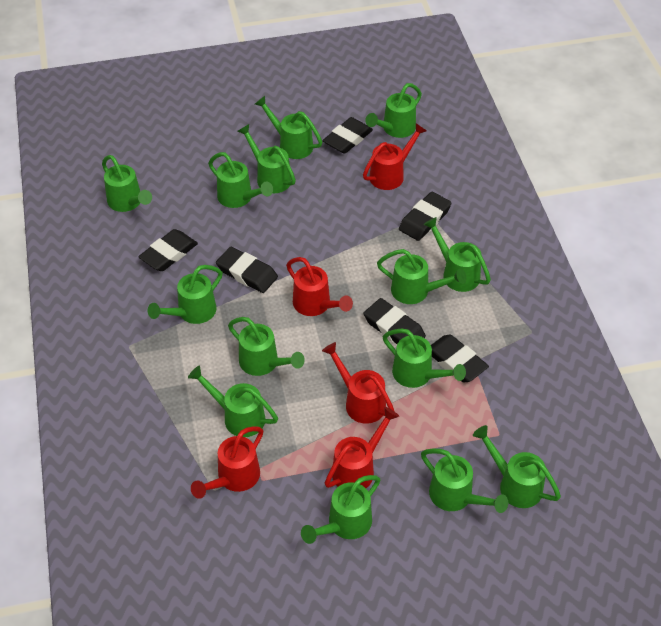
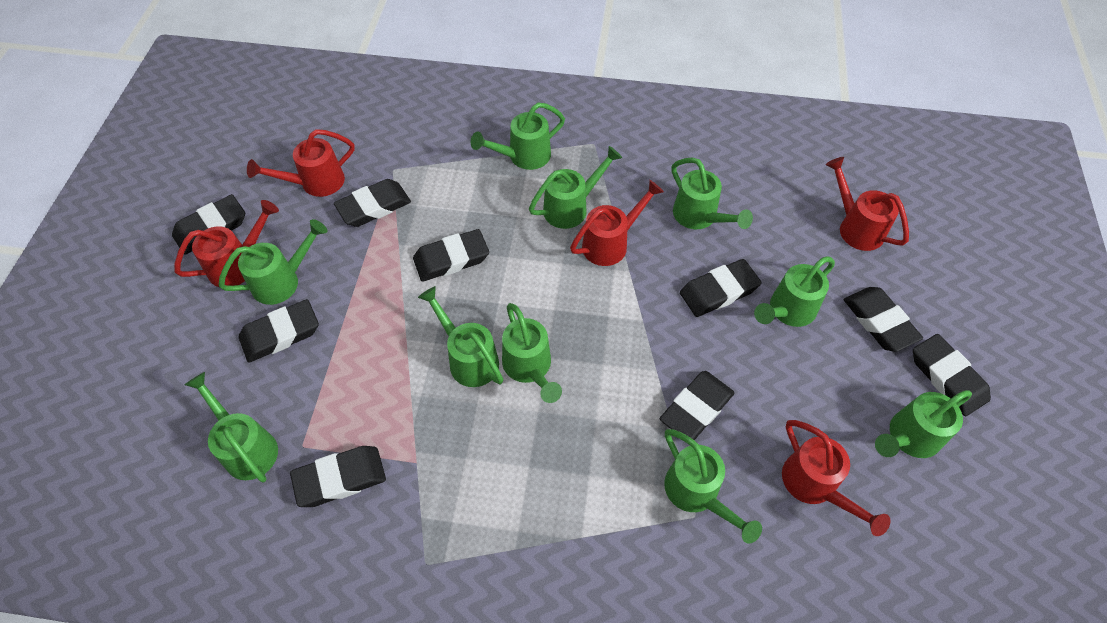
black eraser: [138,229,198,271] [216,247,278,293] [323,117,373,154] [363,298,426,344] [399,192,451,241] [431,334,489,382] = 6 -> [172,194,245,255] [239,299,319,363] [290,446,386,507] [334,179,411,227] [413,229,489,282] [660,371,734,440] [680,259,762,317] [844,287,923,352] [913,334,991,416] = 9
green watering can: [102,155,152,212] [147,265,222,324] [188,366,278,437] [208,152,273,208] [228,317,305,376] [237,124,296,193] [255,96,322,159] [301,475,380,544] [365,83,422,138] [377,249,466,304] [383,329,466,388] [421,449,508,513] [423,217,491,292] [473,425,561,508] = 14 -> [184,372,278,482] [219,219,327,305] [418,286,503,387] [471,103,565,170] [502,303,562,403] [529,146,622,229] [664,429,762,544] [672,158,753,229] [754,256,835,327] [875,390,972,458] = 10

